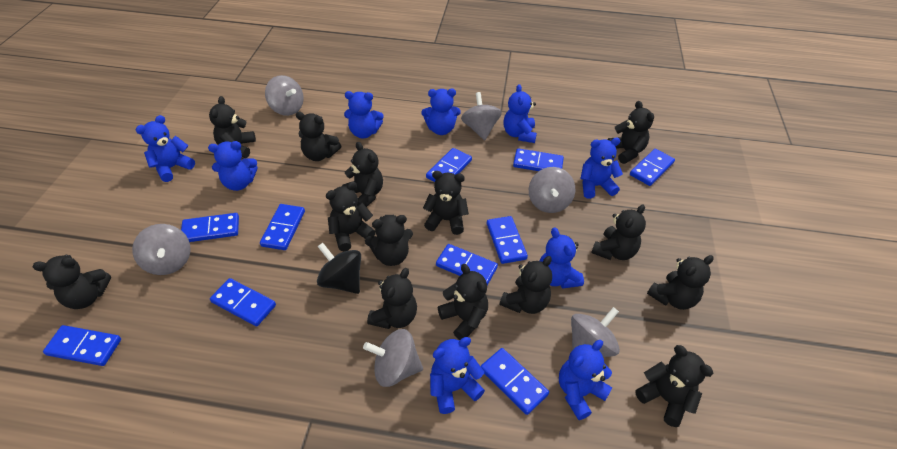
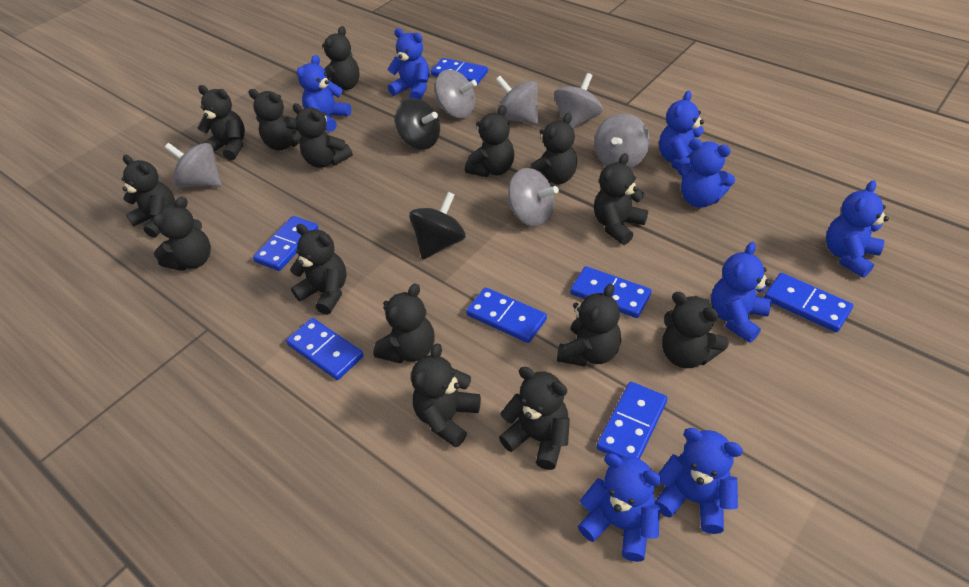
black spinning top: [317,243,361,294] = 1 -> [395,98,440,150] [409,192,466,259] = 2
black teddy bear: [33,255,111,309] [209,96,256,158] [296,112,341,161] [326,182,376,251] [342,142,383,207] [365,215,413,266] [367,268,417,329] [423,171,469,235] [438,264,488,340] [500,256,552,314] [591,205,646,260] [607,101,654,164] [635,345,713,427] [647,255,714,310] = 14 -> [121,155,175,238] [153,197,211,271] [197,85,245,160] [248,89,302,150] [290,224,347,315] [293,103,353,168] [322,26,360,90] [373,284,435,364] [411,344,481,448] [465,105,515,177] [499,367,570,470] [529,113,577,184] [557,283,621,367] [594,153,648,245] [662,292,729,368] = 15
blue domino: [43,325,121,366] [181,213,239,242] [210,278,276,326] [260,204,305,250] [426,148,472,182] [436,244,498,285] [481,348,549,415] [487,216,528,264] [513,148,564,171] [630,149,675,186] = 10 -> [253,216,319,271] [286,318,364,380] [431,58,488,85] [466,287,547,343] [570,266,651,318] [596,382,668,459] [764,273,853,332] = 7
blue teddy bear: [136,115,195,182] [208,141,258,191] [344,91,384,138] [421,89,461,135] [430,337,485,414] [504,84,537,143] [540,227,584,289] [559,340,612,420] [580,138,623,199] = 9 -> [297,55,351,132] [387,28,429,99] [578,453,662,562] [655,428,743,534] [659,91,704,170] [678,139,735,208] [711,242,771,343] [826,180,889,278] = 8

